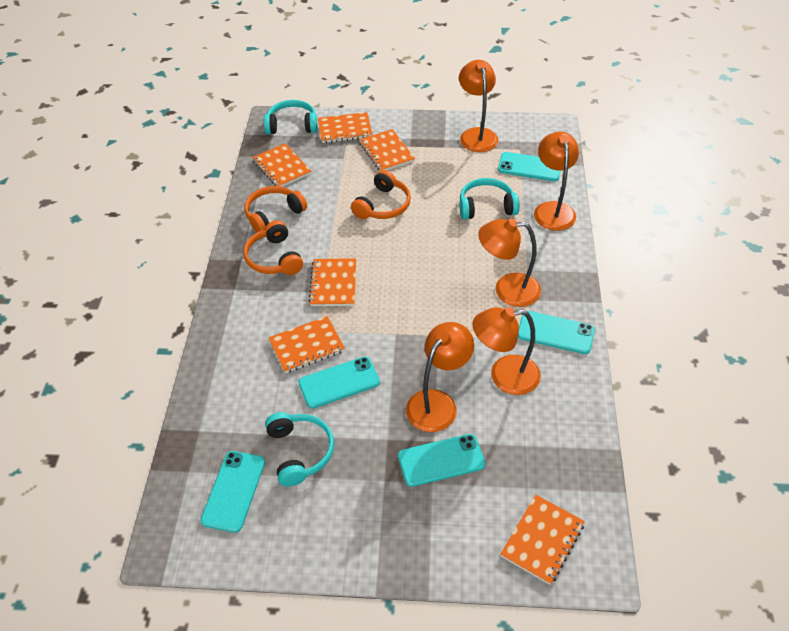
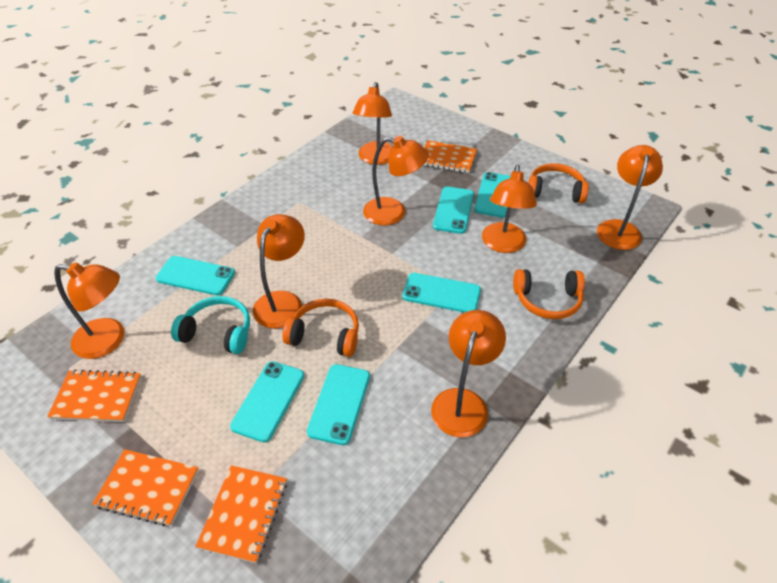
orange lamp: [406,322,474,432] [459,60,499,152] [472,307,541,395] [478,218,541,307] [534,132,579,231] = 5 -> [54,262,125,359] [253,214,305,328] [353,82,393,165] [363,136,429,225] [431,310,506,437] [482,165,537,253] [597,145,663,250] = 7
orange notebook: [252,144,311,187] [268,316,345,373] [309,258,356,306] [318,112,373,143] [359,129,415,171] [500,495,585,585] = 6 -> [47,369,141,422] [92,449,199,526] [195,465,287,563] [424,140,477,173] = 4
turquoise headphones: [264,100,317,134] [265,412,334,487] [459,178,520,220] = 3 -> [171,296,250,354] = 1
turquoise phone: [200,451,265,533] [298,357,380,409] [398,434,486,487] [498,152,561,181] [518,311,595,354] = 5 -> [156,256,235,295] [230,361,304,442] [307,364,370,445] [402,273,481,313] [433,187,474,234] [474,172,511,217] = 6

